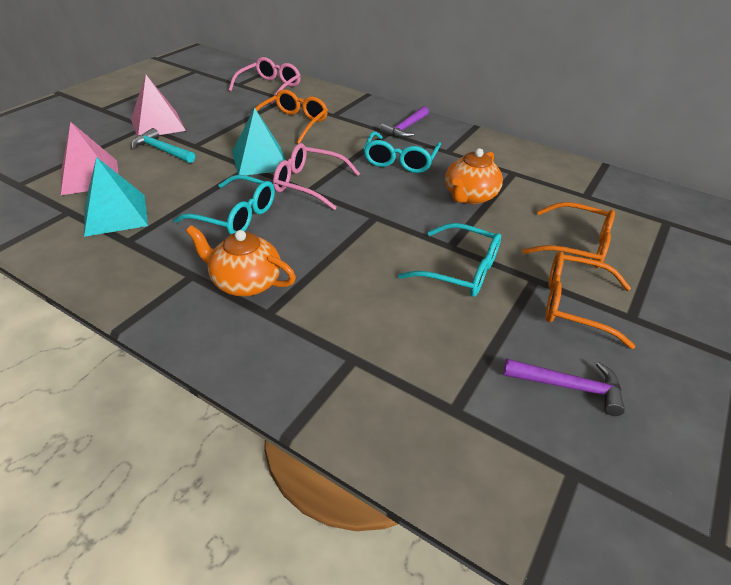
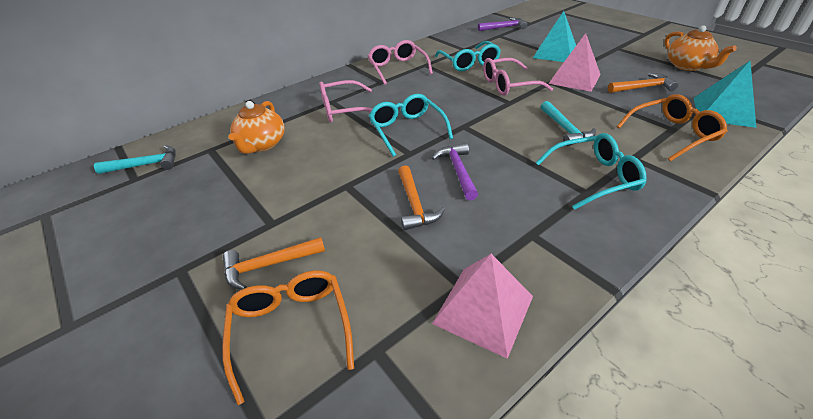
orange glasses: [255,90,328,144] [522,202,615,268] [546,252,635,349] = 3 -> [222,270,354,405] [617,94,728,161] = 2
orange hammer: none = 0 -> [223,237,325,290] [398,165,445,231] [608,73,679,93] = 3
pink glasses: [228,57,301,104] [273,143,360,210] = 2 -> [319,80,372,122] [368,40,433,85] [483,58,553,96] = 3
turquoise hammer: [131,128,195,163] = 1 -> [94,145,176,174] [541,101,596,146] = 2

